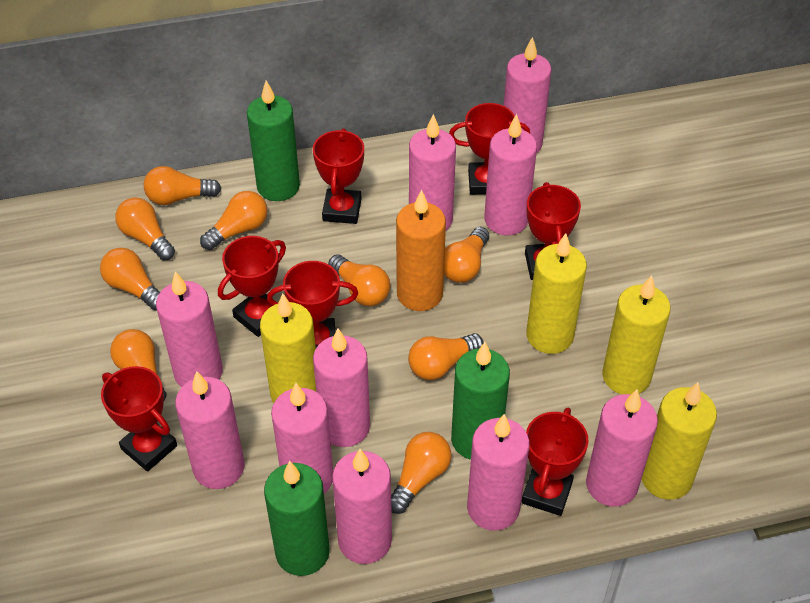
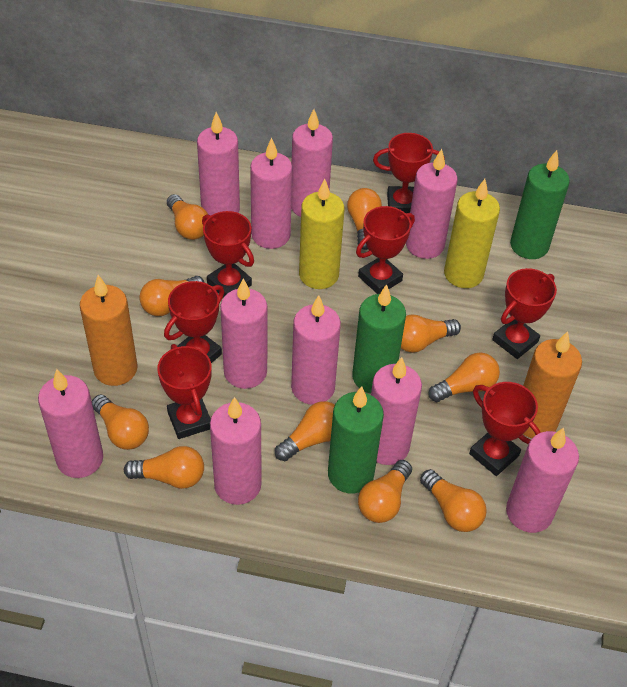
orange candle: [396,190,446,311] = 1 -> [80,275,137,386] [523,331,582,438] = 2
orange light bulb: [100,248,160,310] [110,329,167,400] [115,198,175,261] [143,166,222,205] [200,191,267,250] [328,255,390,306] [391,432,451,514] [408,333,484,380] [444,227,489,283] = 9 -> [92,395,149,450] [124,446,204,489] [139,276,205,316] [167,194,208,240] [275,401,335,461] [347,188,382,250] [358,460,412,523] [401,314,461,353] [420,469,487,532] [428,352,500,402] = 10
yellow candle: [260,293,316,403] [526,233,587,354] [602,275,671,395] [642,382,717,500] = 4 -> [299,179,344,289] [444,179,500,288] = 2

